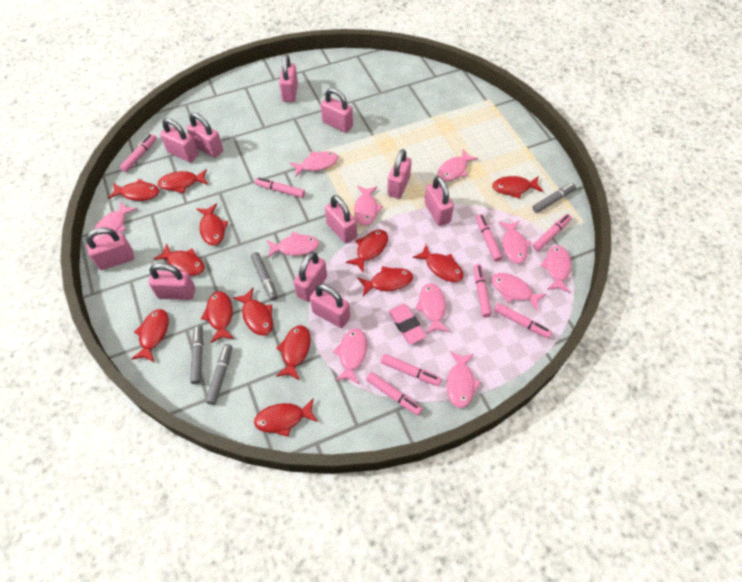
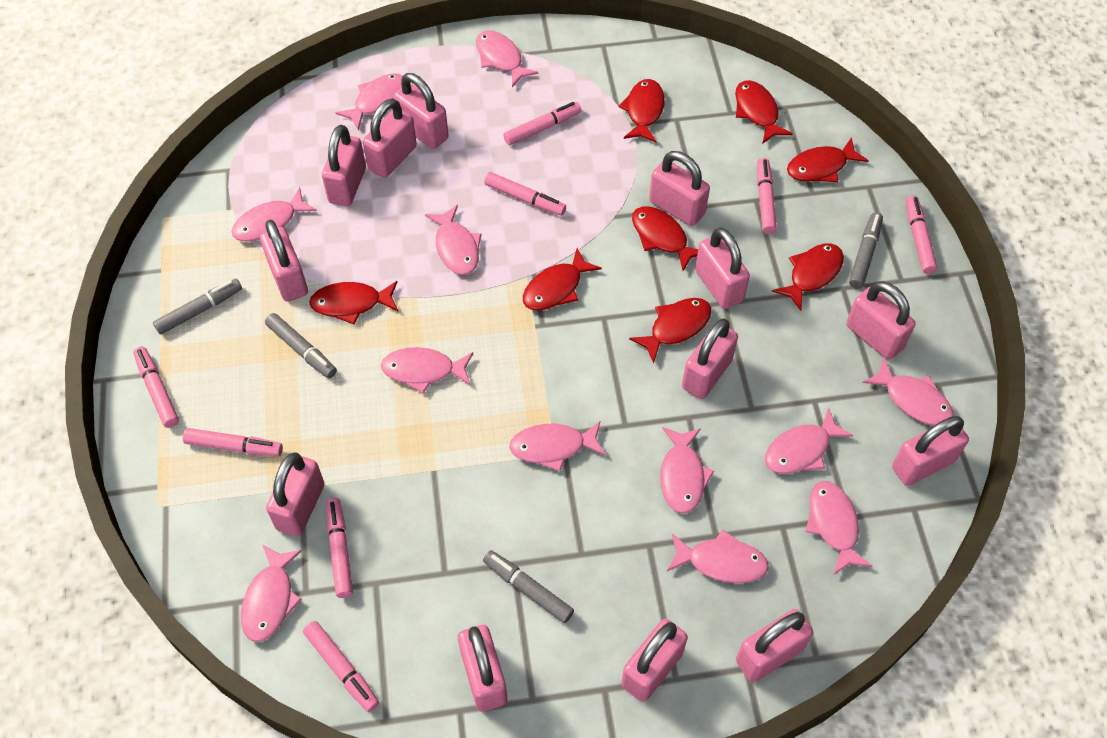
pink eraser: [389,304,427,344] = 1 -> none = 0
pink fish: [93,201,137,241] [267,232,319,258] [290,151,339,177] [333,328,367,384] [354,186,383,226] [415,283,450,334] [437,149,478,181] [447,351,481,408] [491,273,546,311] [499,221,531,264] [540,246,571,293] = 11 -> [231,188,317,242] [241,544,302,642] [336,73,403,130] [381,347,473,394] [425,205,482,275] [476,30,538,87] [509,421,606,471] [660,427,714,514] [667,529,769,583] [765,408,854,474] [806,481,873,575] [862,357,954,426] = 12
pink padlock: [86,227,134,270] [148,263,195,300] [160,118,199,162] [187,113,223,158] [279,55,298,102] [294,252,327,302] [310,284,350,328] [321,88,353,133] [325,195,357,244] [387,149,412,199] [425,176,454,226] = 11 -> [260,220,308,302] [266,452,324,536] [322,125,366,206] [363,98,417,178] [393,73,449,149] [458,625,507,712] [621,619,688,702] [649,151,710,226] [682,318,738,399] [695,227,750,309] [736,609,813,682] [846,281,916,360] [892,416,969,486] = 13
red fish: [108,179,160,201] [131,309,169,363] [153,243,205,276] [158,169,208,193] [197,204,228,246] [201,291,234,343] [233,288,273,336] [254,398,318,437] [276,325,311,381] [346,230,388,273] [358,266,413,296] [412,245,464,282] [492,176,543,199] = 13 -> [309,281,399,324] [523,248,602,311] [618,79,665,143] [629,298,711,363] [632,206,698,271] [735,80,793,144] [772,243,844,311] [787,137,869,182] = 8

